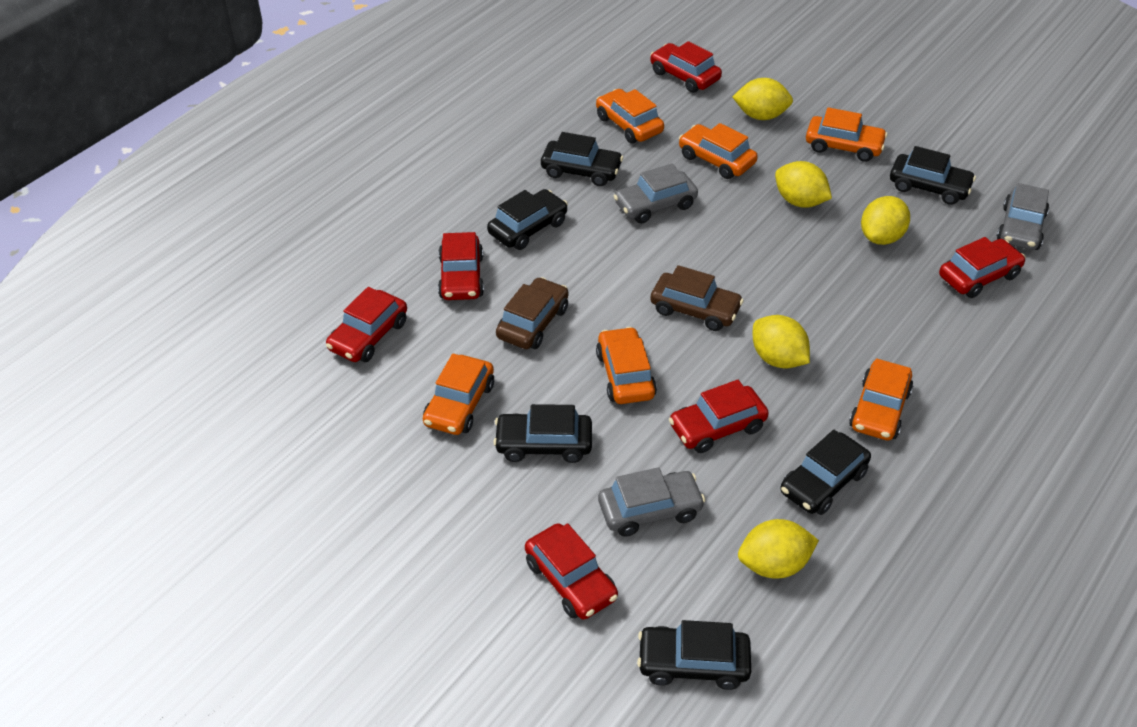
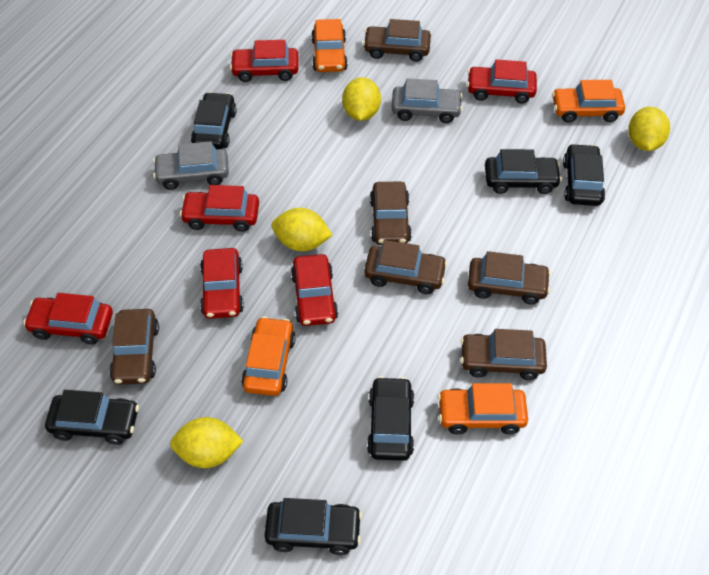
brown car: [496,277,569,349] [650,265,744,331] = 2 -> [109,309,159,385] [363,19,431,62] [364,240,447,294] [370,182,412,245] [461,329,547,380] [468,251,551,305] = 6
grey car: [598,467,705,537] [614,163,698,224] [997,183,1049,250] = 3 -> [153,141,229,190] [391,79,463,123] = 2
orange car: [423,354,494,435] [596,89,664,143] [596,327,657,404] [679,123,758,179] [806,107,888,162] [849,358,913,441] = 6 -> [241,316,296,396] [311,19,348,72] [438,383,528,435] [552,80,625,123] = 4
yellow lemon: [732,78,793,120] [738,519,819,578] [753,315,810,369] [775,161,832,208] [861,196,910,245] = 5 -> [170,417,243,468] [272,208,332,251] [342,77,381,121] [628,107,670,151] = 4

